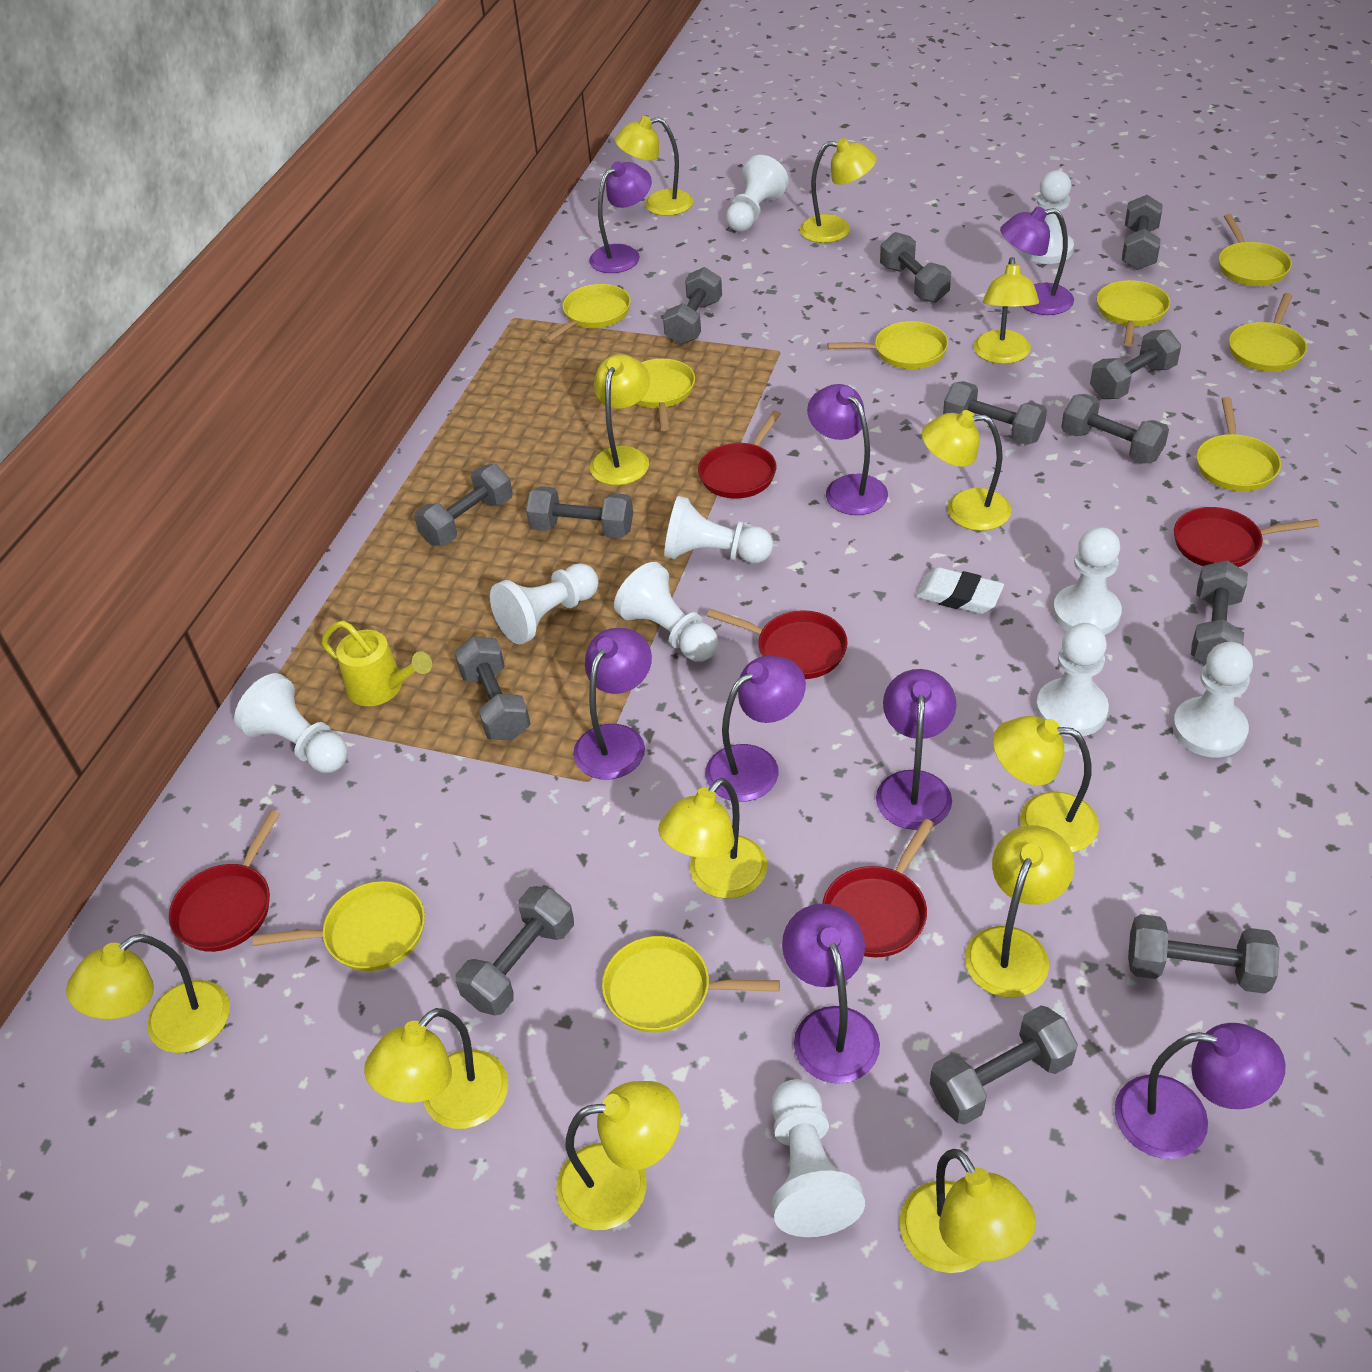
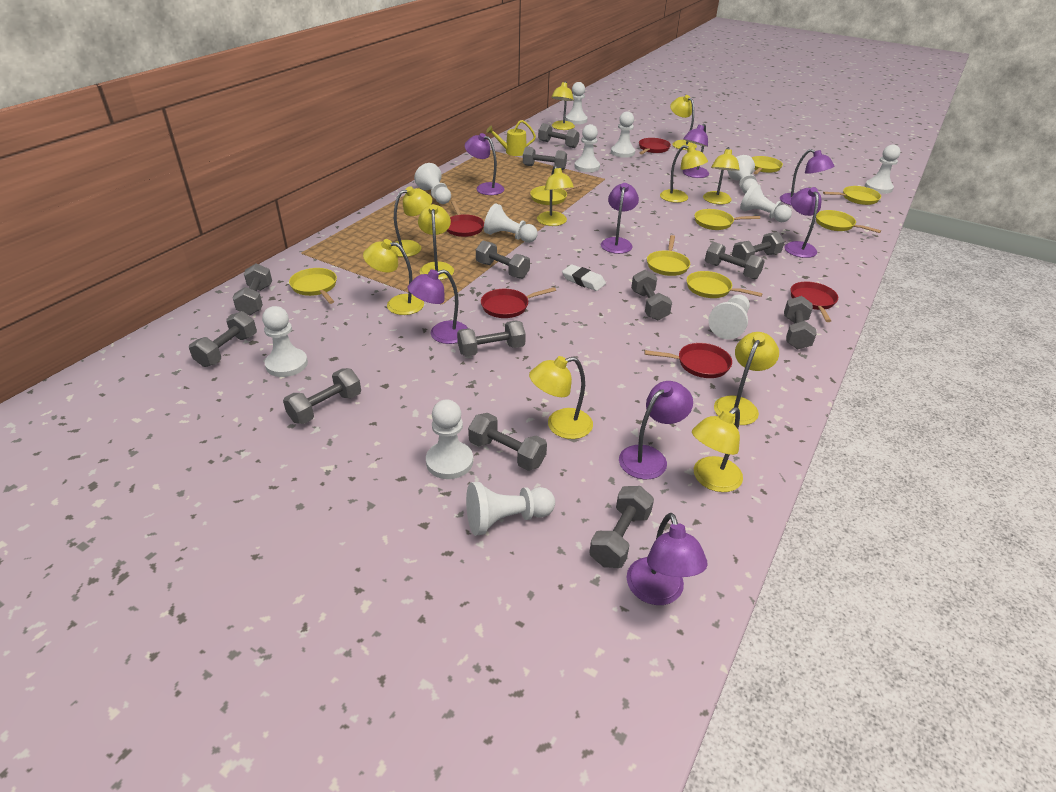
white pawn: [234,673,348,773] [490,563,599,645] [614,562,718,661] [664,496,773,563] [726,155,789,231] [771,1079,865,1237] [1022,170,1074,264] [1036,623,1109,737] [1053,527,1122,635] [1172,642,1253,757] = 10 -> [262,306,308,377] [414,163,451,204] [426,399,473,479] [466,482,555,536] [484,203,538,243] [565,82,588,124] [574,124,600,172] [611,111,635,158] [709,294,750,340] [727,155,758,194] [740,183,792,222] [865,145,900,194] = 12
yellow lamp: [66,934,230,1053] [364,1008,508,1129] [556,1081,681,1230] [590,354,650,485] [615,116,693,216] [658,778,767,899] [800,138,877,243] [899,1149,1036,1273] [922,410,1011,531] [965,825,1074,998] [974,257,1039,364] [993,716,1099,853] = 12 -> [363,239,424,315] [393,186,432,257] [418,204,454,280] [529,356,593,439] [537,165,574,226] [551,81,575,130] [660,145,708,203] [670,95,697,150] [692,407,743,492] [703,147,740,205] [714,332,779,425] = 11
yellow pan: [253,881,425,971] [544,284,631,342] [602,936,780,1033] [636,358,695,431] [828,321,948,369] [1097,280,1170,346] [1197,397,1281,492] [1219,214,1292,286] [1229,293,1307,372] = 9 -> [289,268,337,304] [530,182,586,205] [647,235,690,276] [687,271,763,298] [695,209,760,230] [751,156,783,174] [816,210,881,233] [823,186,881,205] = 8

